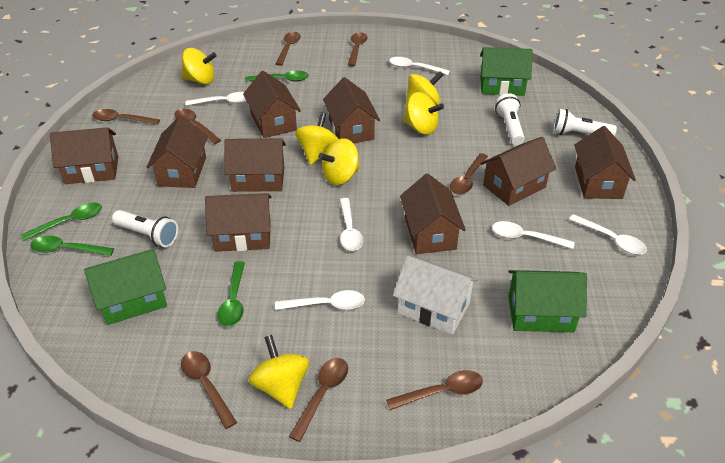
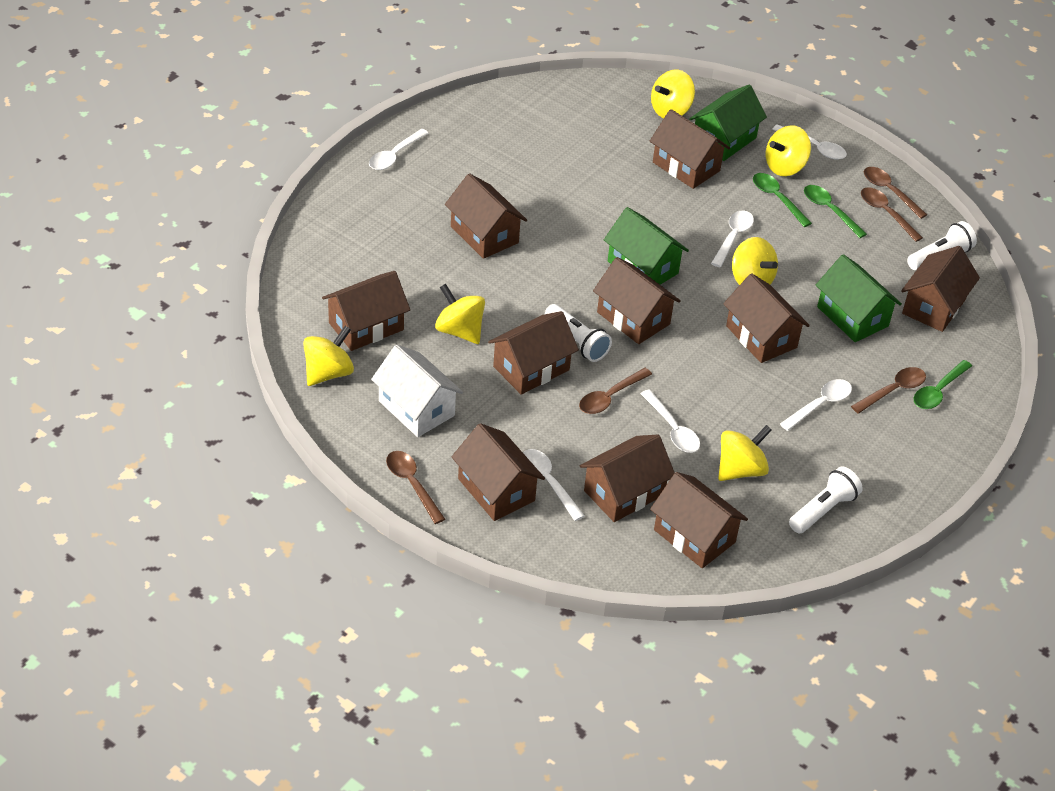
brown house: [50,127,118,184] [147,116,208,188] [205,193,271,252] [224,138,286,192] [243,71,301,138] [323,77,380,143] [400,174,466,254] [480,137,556,206] [574,126,636,199] = 9 -> [322,271,410,351] [445,173,527,259] [452,423,545,521] [488,311,579,395] [580,435,675,522] [593,257,681,344] [650,109,730,189] [650,472,748,568] [723,273,810,363] [901,246,980,332] = 10
brown spoon: [92,109,160,125] [174,109,221,144] [181,351,237,429] [275,32,301,66] [289,358,348,442] [348,32,368,67] [386,370,483,410] [450,153,488,195] = 8 -> [386,451,445,524] [579,368,652,414] [851,367,926,414] [861,187,923,242] [864,167,927,219] = 5
green spoon: [21,203,102,241] [30,236,114,256] [218,261,245,326] [245,71,309,82] = 4 -> [753,173,812,227] [804,185,867,238] [914,360,972,409] = 3

